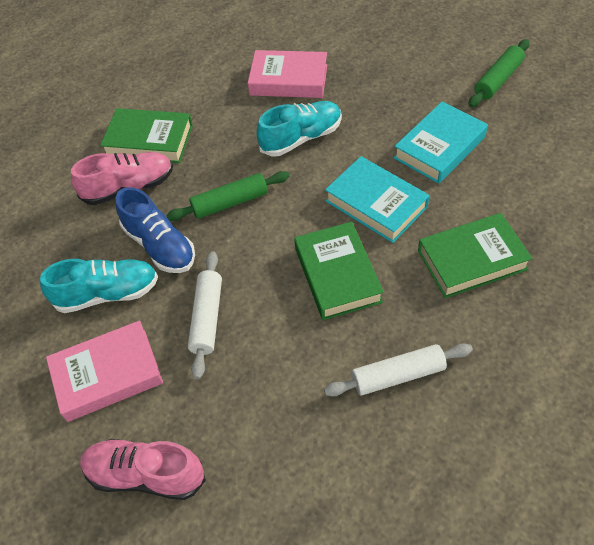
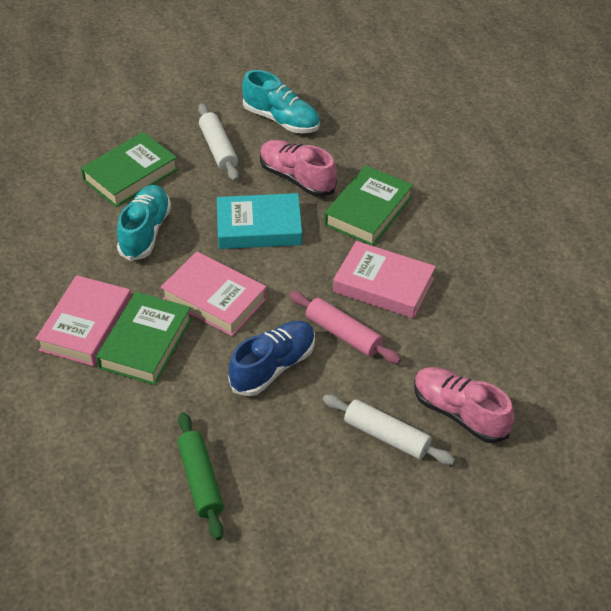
green rolling pin: [166,171,289,221] [468,39,530,108] = 2 -> [177,412,224,540] = 1
pink book: [46,321,163,422] [248,50,327,98] = 2 -> [36,275,132,366] [161,251,267,336] [333,241,436,319] = 3
pink rolling pin: none = 0 -> [289,291,401,364] = 1
turquoise book: [325,156,430,243] [394,101,488,184] = 2 -> [217,193,302,249] = 1

